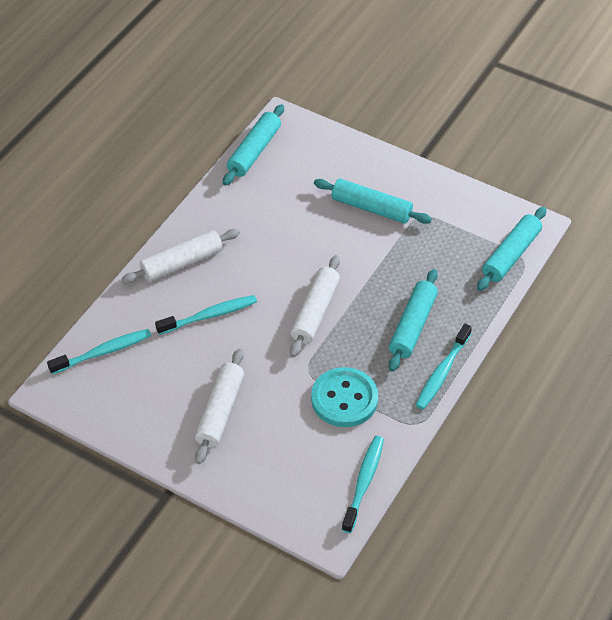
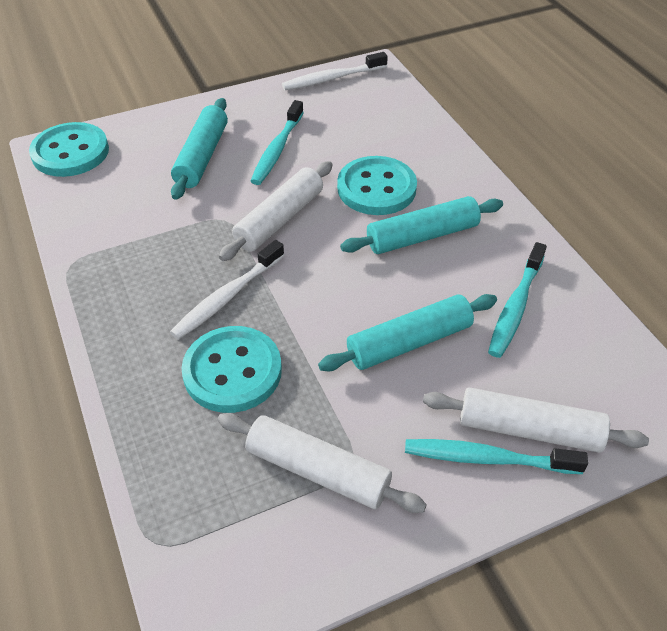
turquoise button: [311,367,378,427] = 1 -> [29,122,109,177] [182,326,282,413] [337,156,417,215] = 3
turquoise rolling pin: [223,104,284,185] [314,179,432,224] [388,269,438,372] [477,207,546,291] = 4 -> [171,98,228,200] [318,294,497,371] [340,196,503,254] = 3
turquoise toothbrush: [47,329,151,374] [155,295,257,335] [342,436,384,533] [416,324,472,410] = 4 -> [251,100,304,185] [405,439,588,474] [488,242,547,358] = 3
white toothbrush: none = 0 -> [170,240,284,340] [282,52,388,90] = 2

